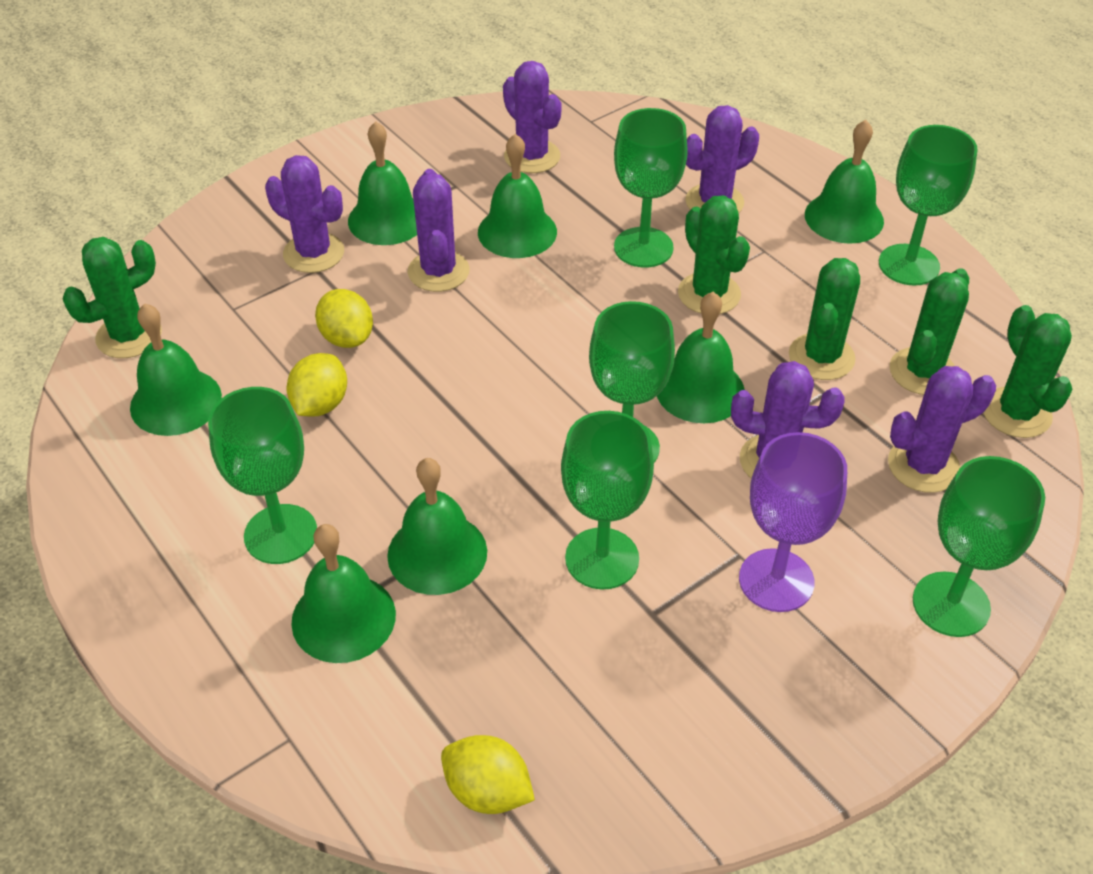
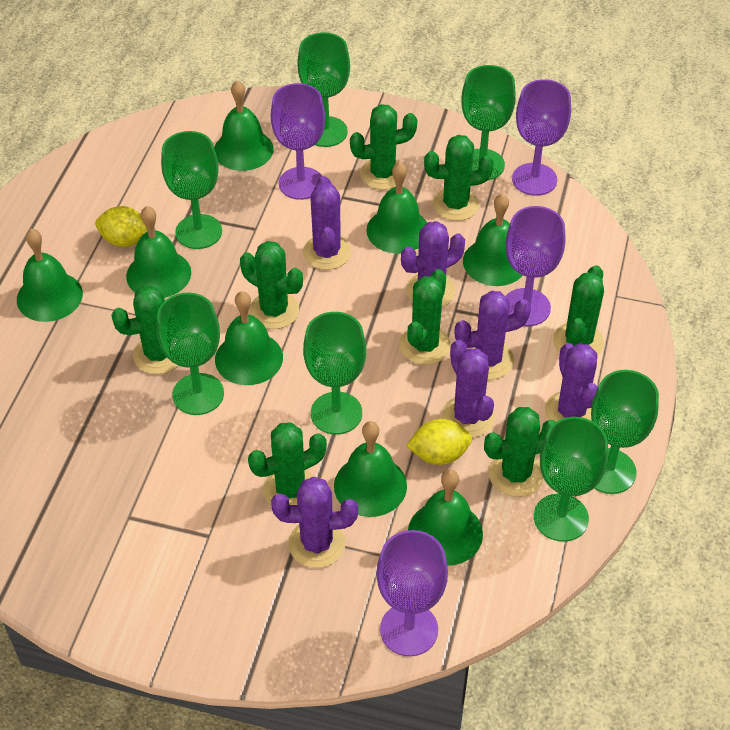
green bell: [130,303,222,436] [291,524,396,663] [348,121,417,245] [387,458,487,595] [478,134,557,258] [657,292,745,423] [805,120,884,244] = 7 -> [17,229,83,322] [126,206,191,298] [214,81,274,171] [215,291,283,385] [334,421,407,517] [366,162,427,254] [408,469,483,566] [463,194,523,286] = 8
green cactus: [63,237,162,358] [678,195,750,314] [789,258,860,380] [890,268,969,395] [983,305,1073,438] = 5 -> [111,286,178,374] [240,241,303,329] [248,422,327,507] [350,104,417,190] [399,269,450,365] [424,135,494,221] [484,407,555,497] [553,265,604,356] = 8
green goblet: [208,387,317,564] [561,411,654,590] [589,301,675,463] [614,108,688,267] [879,125,978,286] [913,456,1045,637] = 6 -> [157,293,224,415] [161,131,222,249] [298,32,350,147] [303,312,366,435] [461,65,516,180] [534,417,608,542] [591,370,659,494] = 7
purple goblet: [739,432,847,612] = 1 -> [271,83,325,200] [376,530,448,656] [505,206,566,326] [512,79,571,196] = 4
yellow lemon: [287,353,347,417] [315,289,373,348] [441,735,535,814] = 3 -> [95,206,147,247] [406,419,472,465] = 2

